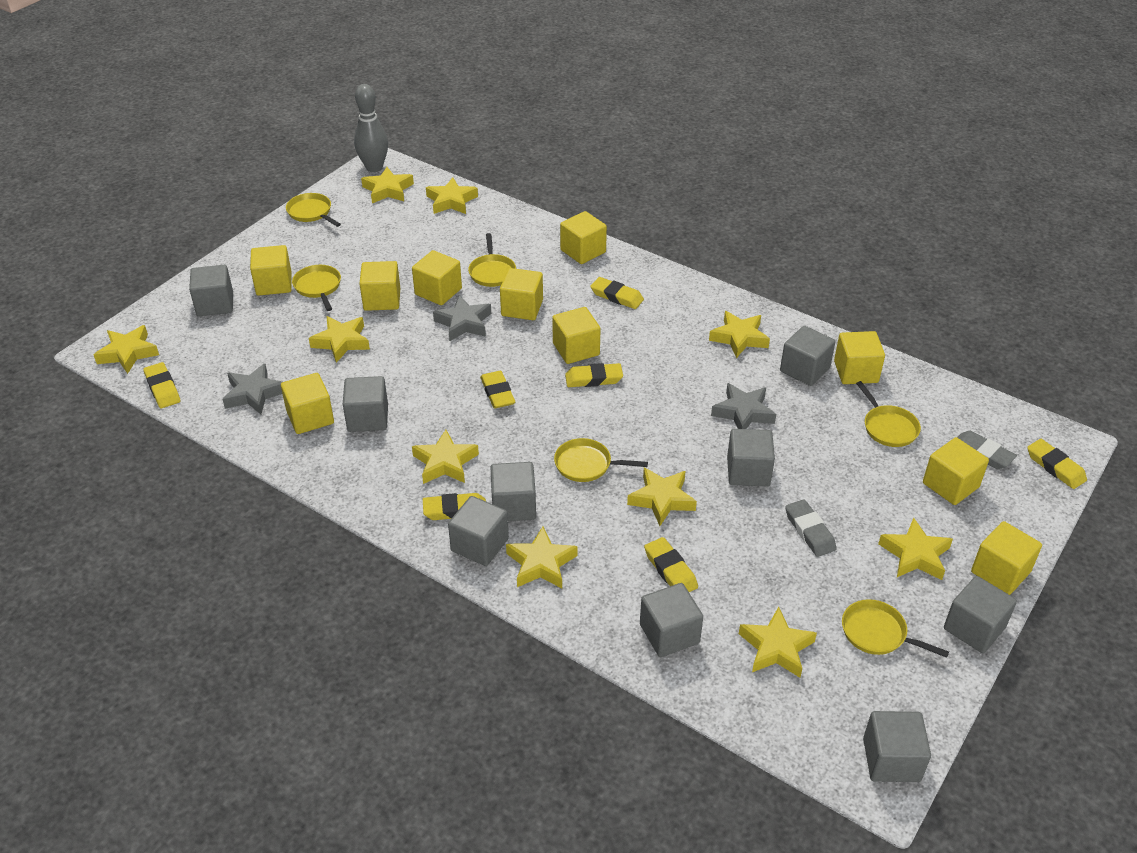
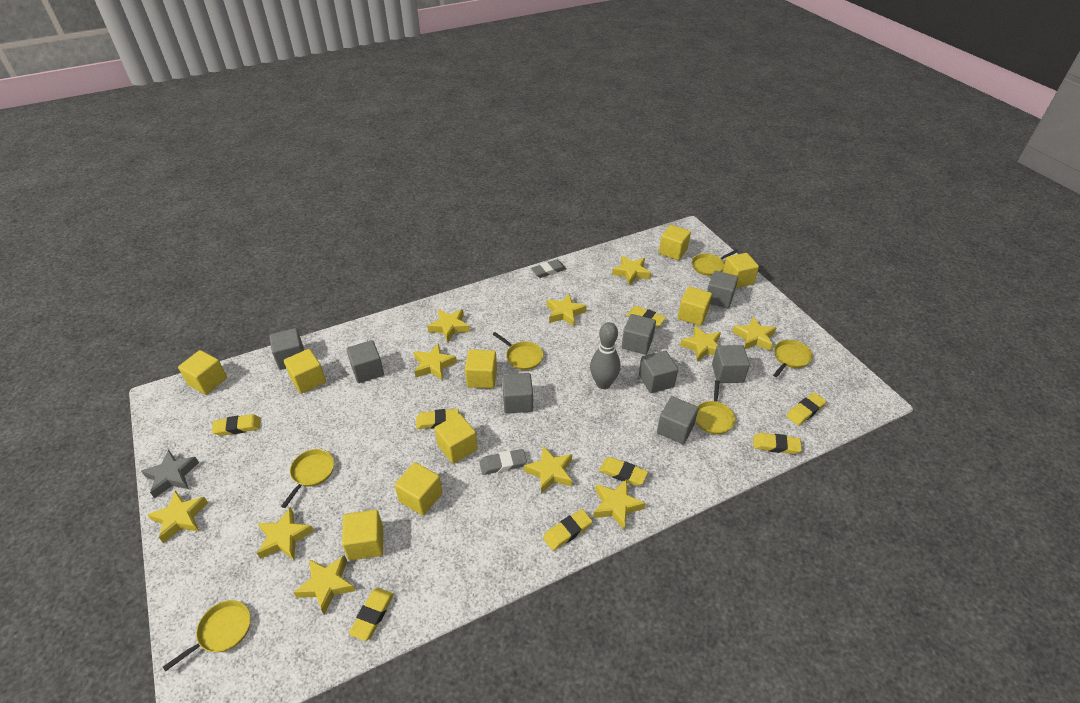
grey cube: [189,265,233,316] [343,376,388,432] [448,496,509,566] [490,462,536,521] [640,583,703,657] [727,429,775,486] [780,326,835,386] [863,711,931,782] [944,576,1017,653] = 9 -> [269,328,304,370] [346,340,384,383] [502,373,533,414] [622,314,656,355] [639,351,678,393] [657,396,699,444] [707,271,738,308] [712,345,750,383] = 8
grey star: [222,364,282,414] [433,296,491,342] [711,383,776,429] = 3 -> [141,450,199,498] = 1
yellow cube: [250,245,292,296] [281,373,334,434] [359,261,400,311] [412,250,462,305] [500,268,543,320] [552,307,600,364] [560,211,607,264] [834,331,885,384] [923,437,989,505] [971,521,1042,595] = 10 -> [178,350,227,395] [284,349,326,394] [342,510,383,560] [395,462,443,516] [434,414,478,464] [465,350,497,388] [659,225,691,260] [678,287,712,326] [723,253,759,288] = 9
yellow eraser: [143,362,180,408] [423,493,486,520] [480,371,515,408] [565,363,623,387] [590,277,644,309] [644,537,698,592] [1027,439,1087,489] = 7 -> [212,414,261,436] [349,588,394,641] [416,409,459,429] [543,509,593,551] [599,457,648,486] [626,306,666,327] [753,433,802,454] [786,393,826,426] = 8
yellow star: [94,325,159,374] [309,316,370,363] [361,167,414,203] [412,430,479,484] [426,177,478,214] [506,526,578,588] [627,468,697,526] [709,311,770,358] [739,607,817,677] [878,518,953,580] = 10 -> [147,490,208,543] [257,507,314,560] [293,555,355,614] [414,343,457,380] [427,309,470,342] [524,446,572,494] [547,293,587,326] [593,479,646,530] [612,256,651,285] [680,326,721,362] [732,317,776,351] = 11

